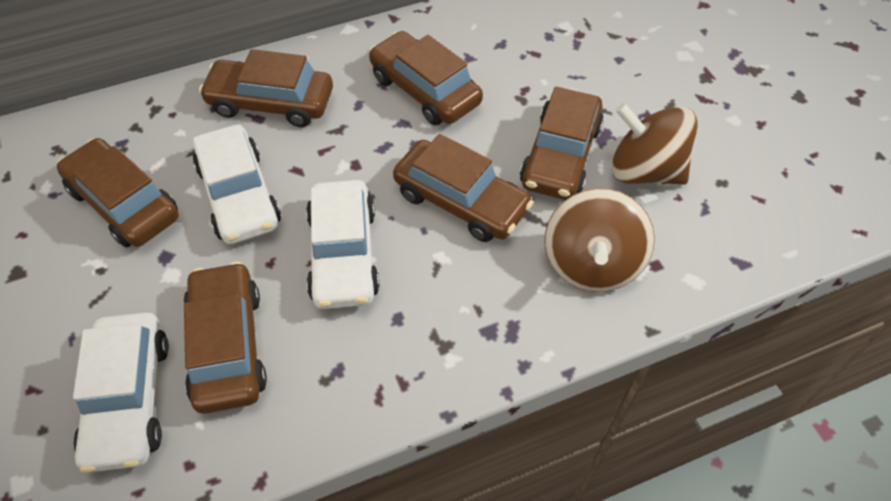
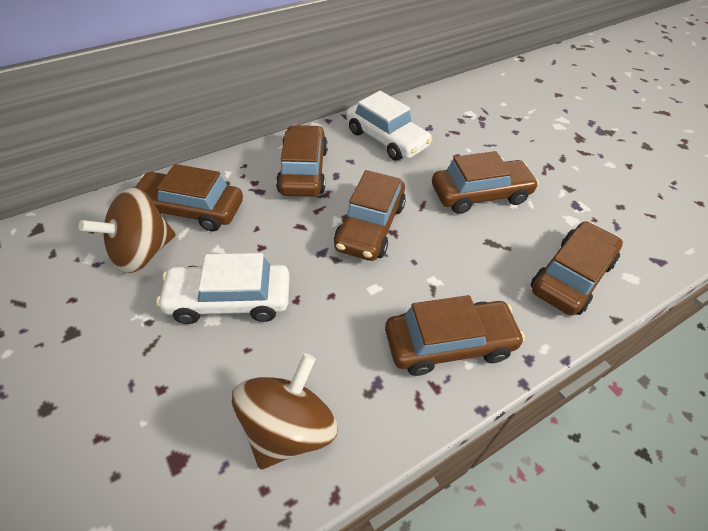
white car: [73,312,169,473] [193,124,281,244] [306,180,380,309] = 3 -> [156,253,290,324] [346,91,432,160] = 2

